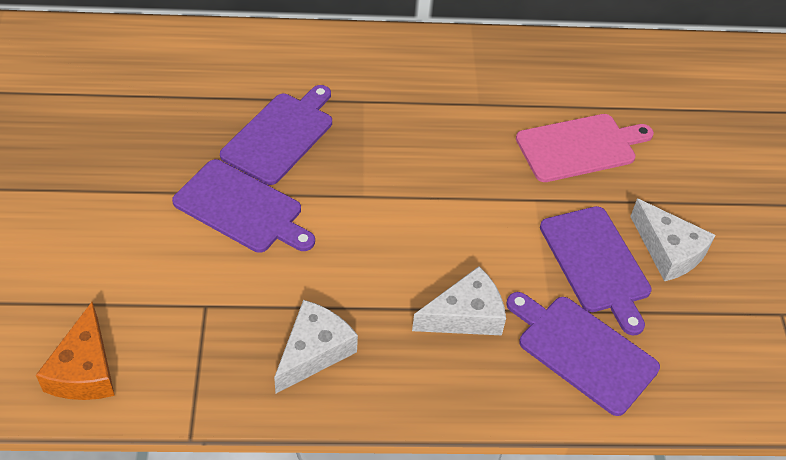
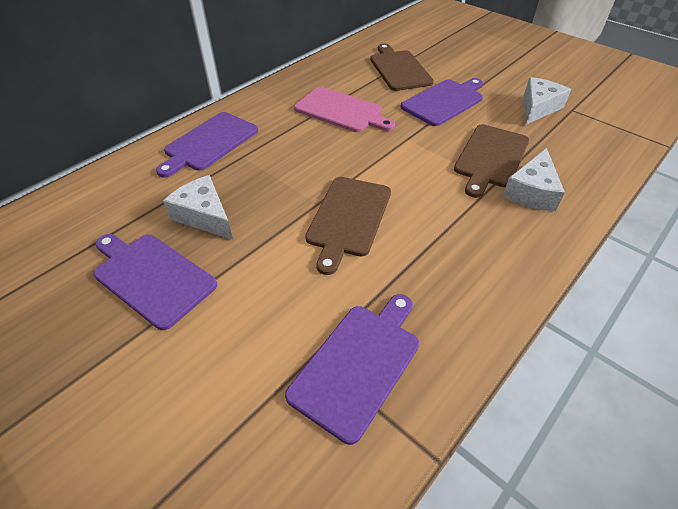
brown cutting board: none = 0 -> [305,177,391,275] [370,44,434,91] [454,124,529,198] = 3
orange cheese: [36,302,115,400] = 1 -> none = 0

